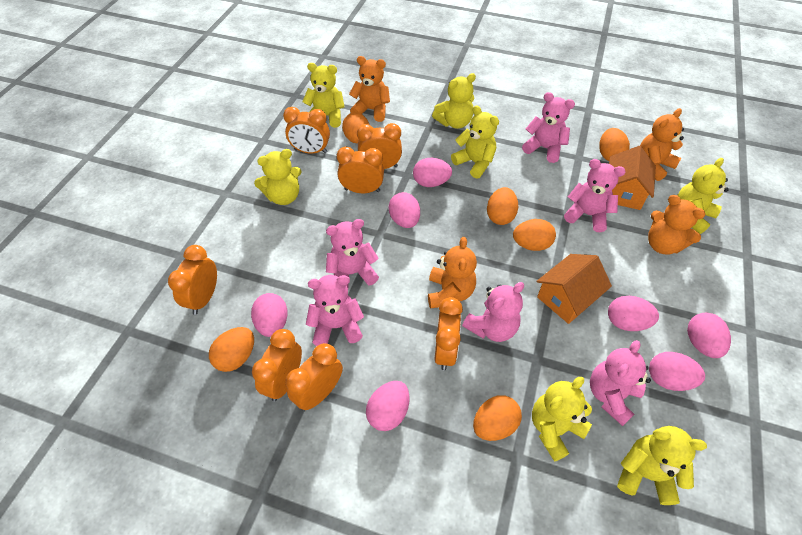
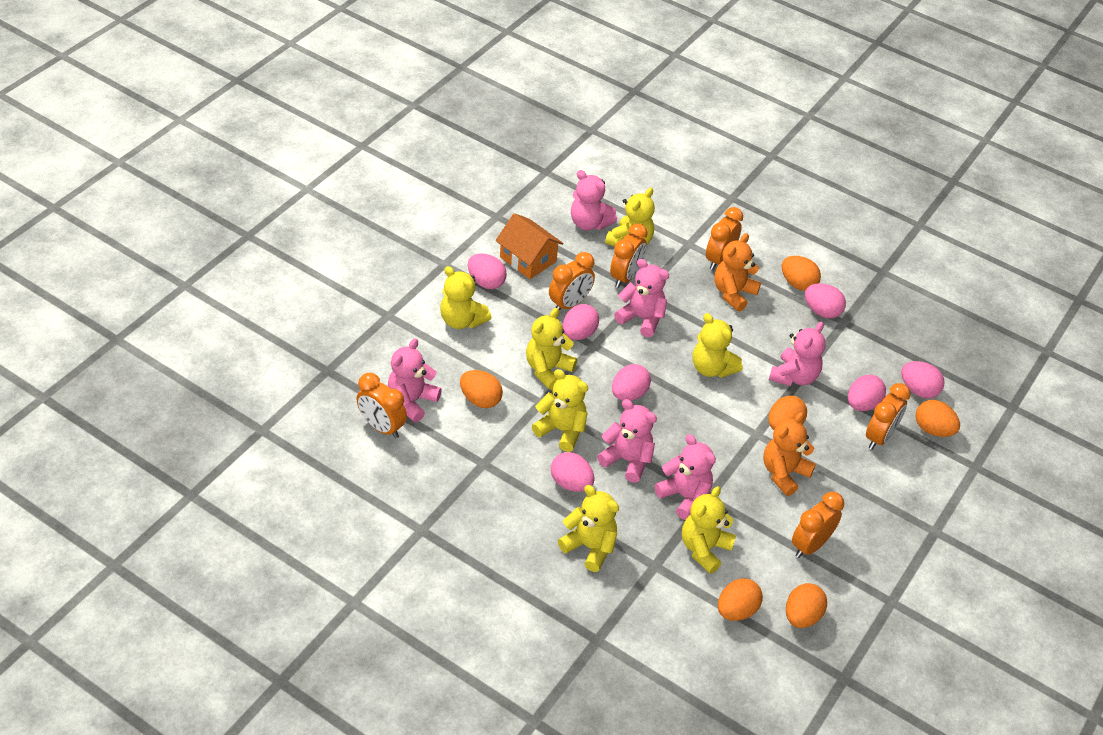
orange clock: [168,245,217,315] [252,329,302,401] [283,107,330,154] [286,343,343,411] [337,147,384,193] [357,123,402,169] [434,297,463,371] = 7 -> [357,373,407,438] [549,252,595,311] [610,223,648,288] [706,207,743,270] [792,492,844,558] [866,383,911,450] = 6
orange house: [537,254,612,324] [609,146,656,210] = 2 -> [496,213,564,279] = 1
orange teddy bear: [349,56,390,122] [428,237,477,309] [640,108,684,181] [648,195,705,254] = 4 -> [714,233,761,312] [763,412,816,496] = 2

